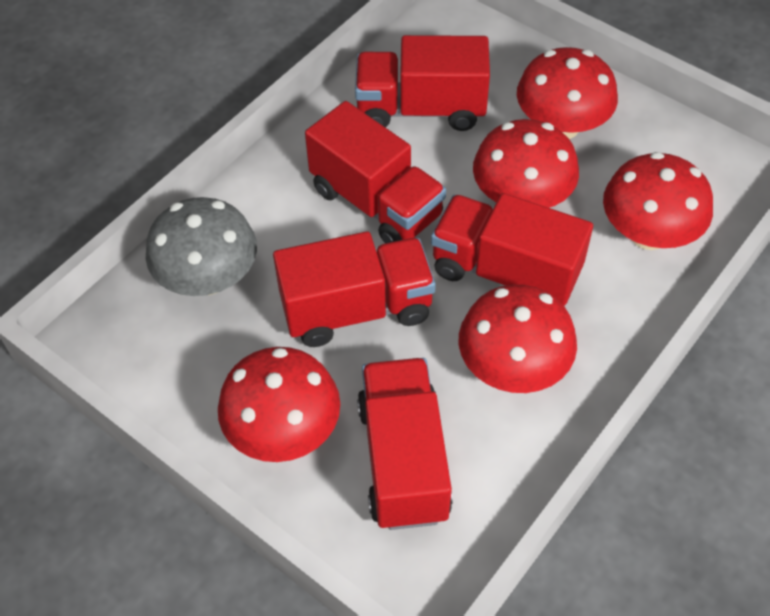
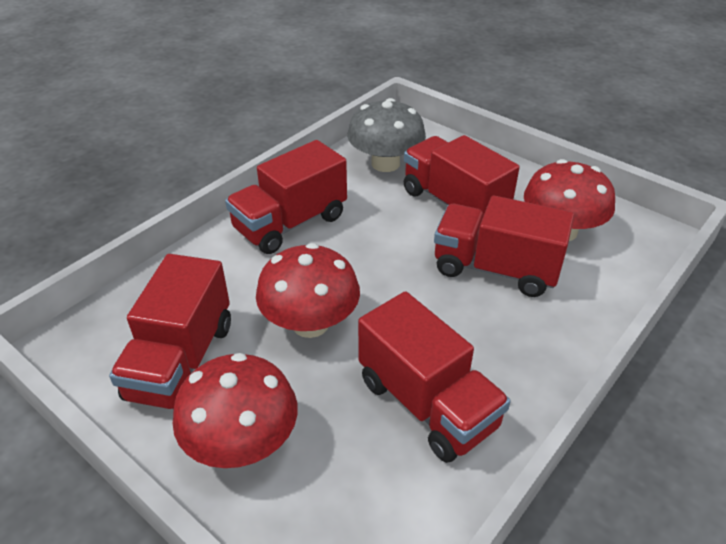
red mushroom: [218,347,340,462] [459,285,577,393] [473,119,579,208] [517,47,618,139] [603,152,713,250] = 5 -> [173,353,298,468] [256,243,360,338] [524,159,615,241] = 3

